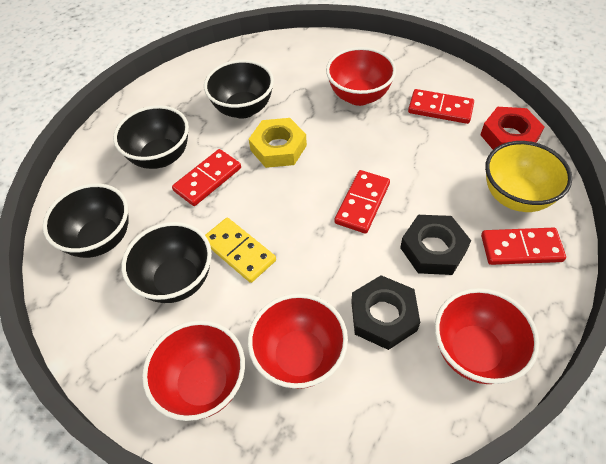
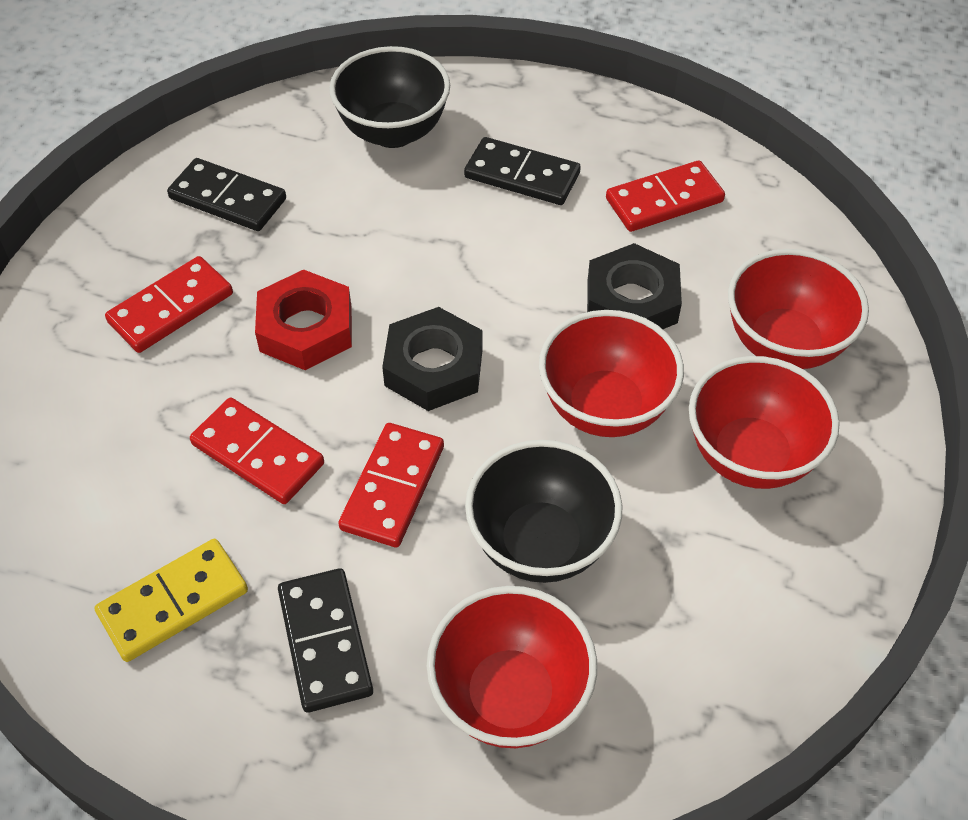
black bowl: [43,183,128,258] [113,105,189,169] [121,222,212,303] [204,60,274,119] = 4 -> [329,46,450,148] [465,440,623,583] = 2
black domino: none = 0 -> [167,158,286,231] [278,568,373,713] [464,137,581,205] = 3
yellow bowl: [485,141,572,212] = 1 -> none = 0
yellow nut: [249,118,307,168] = 1 -> none = 0

